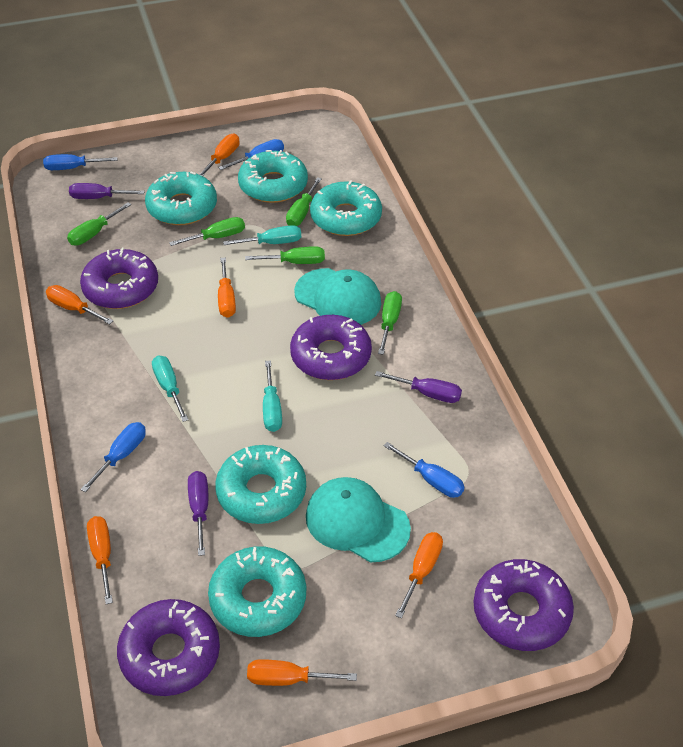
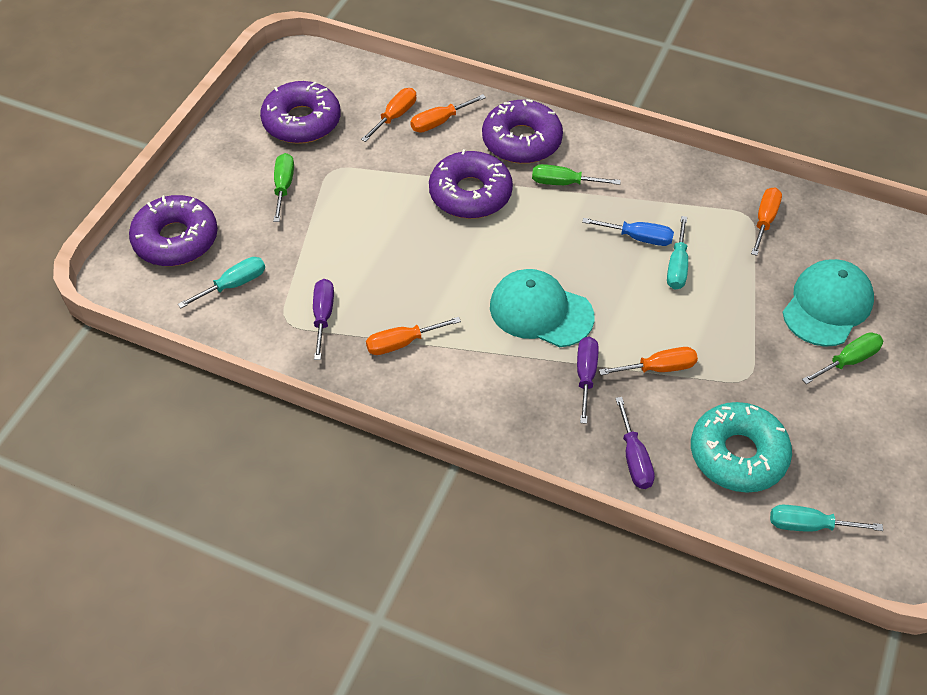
blue screwdriver: [43,154,118,170] [80,422,146,492] [218,139,284,170] [383,442,464,498] = 4 -> [582,218,674,246] = 1
green screwdriver: [67,202,131,246] [169,217,245,246] [245,246,325,264] [286,177,322,226] [378,291,402,355] = 5 -> [273,153,294,222] [532,164,621,185] [802,332,883,384] = 3
orange screwdriver: [46,285,113,324] [87,516,113,604] [199,134,240,176] [218,257,236,318] [247,659,357,686] [395,532,443,618] = 6 -> [361,88,416,142] [366,317,461,355] [410,94,486,133] [599,347,698,375] [751,187,782,256] = 5
turquoise donut: [145,172,217,225] [208,546,306,637] [215,445,306,524] [238,150,308,203] [310,180,382,236] = 5 -> [691,402,792,493] = 1

